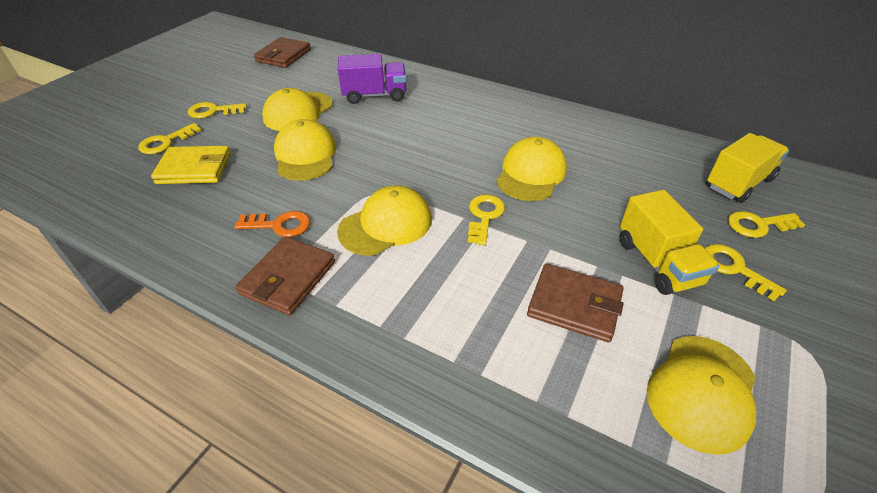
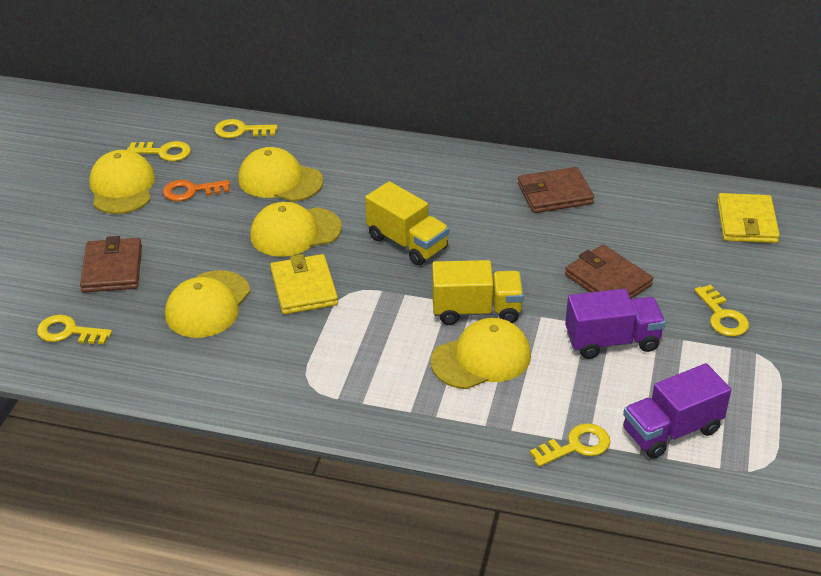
purple truck: [338,54,406,104] = 1 -> [565,289,666,359] [623,363,731,459] = 2
yellow wallet: [151,146,231,184] = 1 -> [270,254,338,314] [717,193,780,243] = 2

